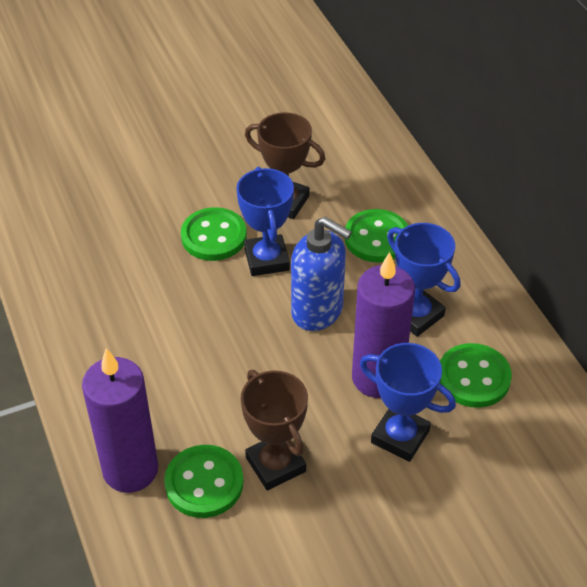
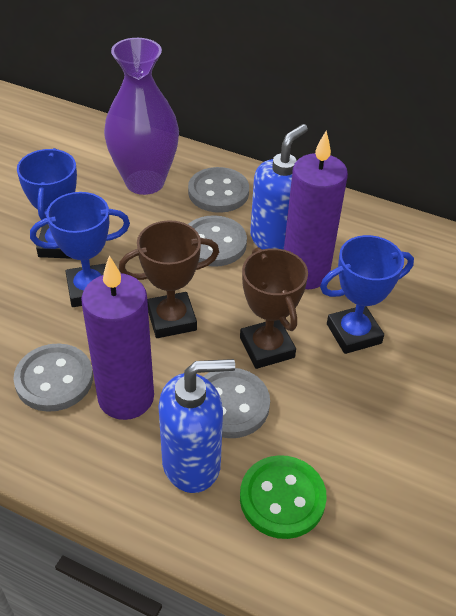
blue soap dispenser: [291,217,352,331] = 1 -> [159,359,235,493] [250,124,308,250] = 2
green button: [164,445,243,518] [181,207,247,261] [344,209,408,263] [440,343,512,408] = 4 -> [240,455,327,539] = 1
grey button: none = 0 -> [13,344,93,412] [188,167,249,213] [188,215,247,267] [203,368,270,438] = 4
purple vase: none = 0 -> [104,38,179,195] = 1

